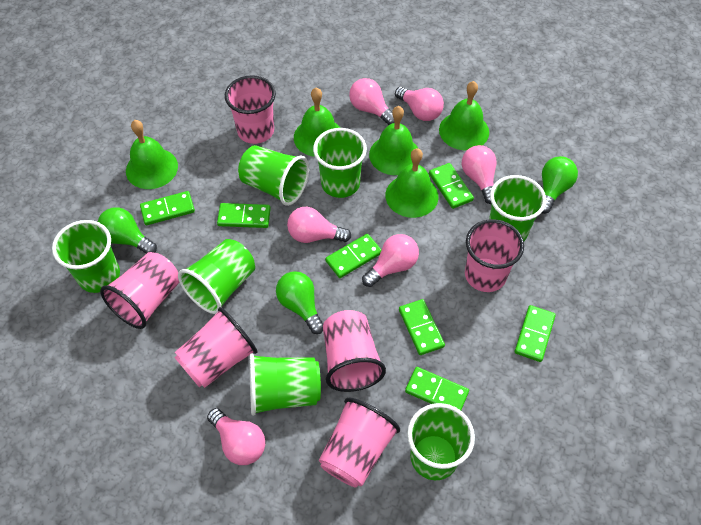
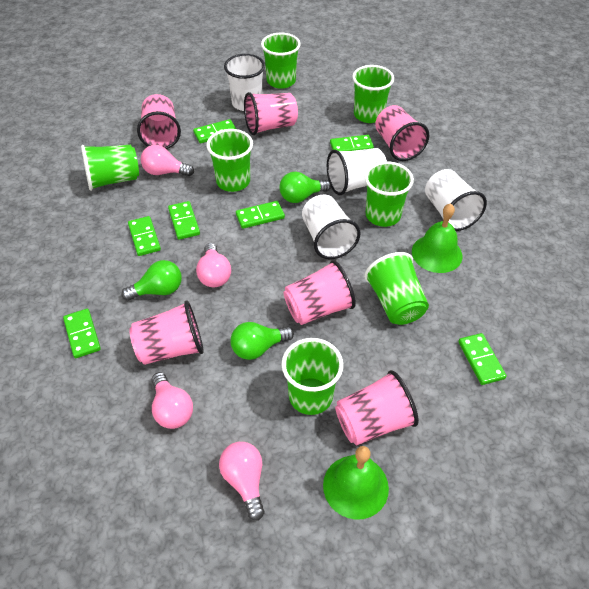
green bell: [126,120,178,189] [294,87,341,157] [369,106,419,175] [385,148,439,218] [439,81,489,150] = 5 -> [323,446,389,520] [412,203,462,273] = 2
pink light bulb: [207,408,265,465] [287,207,351,243] [349,78,395,125] [362,234,419,287] [395,87,444,121] [462,145,497,204] = 6 -> [141,145,194,176] [152,372,193,429] [196,243,231,287] [219,442,265,521] = 4
white cup: none = 0 -> [224,54,265,111] [302,195,360,259] [327,148,387,195] [425,169,487,231] = 4

